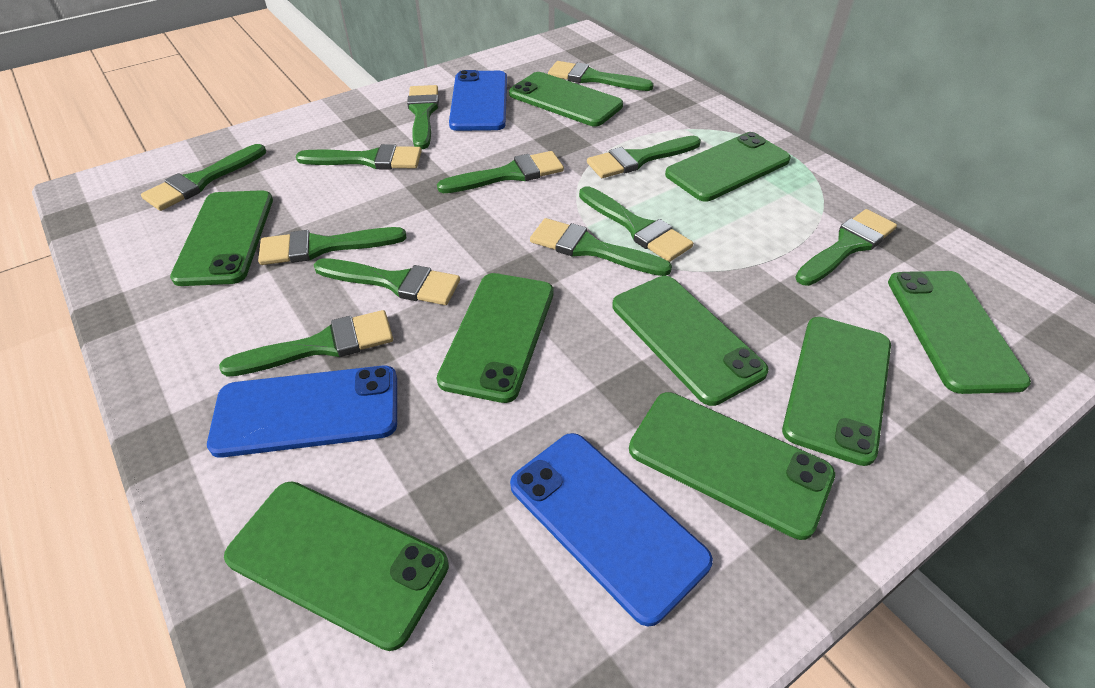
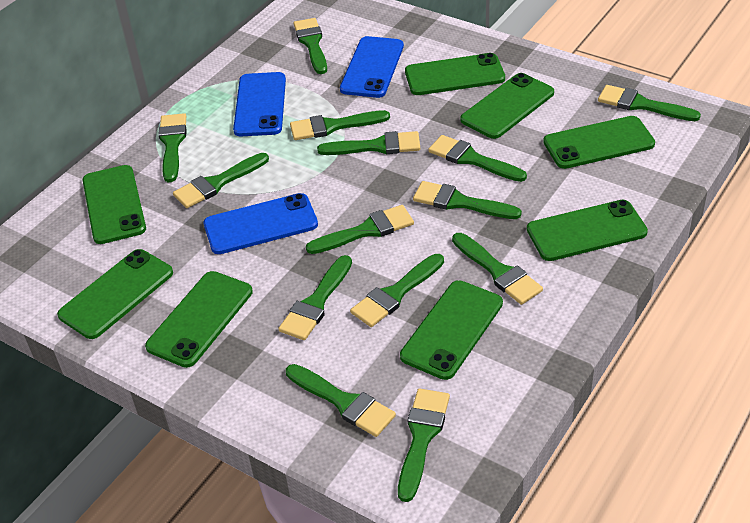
green brush: [141,144,266,211] [219,310,393,377] [258,227,407,265] [296,144,422,170] [314,258,460,305] [407,85,439,149] [437,151,564,193] [530,218,672,276] [548,61,654,91] [579,186,693,262] [587,136,701,178] [795,209,897,286] = 12 -> [158,113,187,182] [173,153,269,208] [278,255,352,340] [286,364,396,437] [290,110,390,140] [293,18,327,74] [306,205,414,254] [317,131,420,155] [350,254,444,327] [398,388,450,502] [413,181,522,219] [428,135,527,182] [452,233,543,305] [598,85,701,121] = 14
green phone: [170,190,273,286] [224,481,449,651] [437,273,554,403] [509,72,623,126] [612,276,769,406] [629,392,835,540] [665,132,791,202] [782,317,891,466] [888,271,1031,394] = 9 -> [57,249,173,339] [83,165,146,244] [145,271,253,368] [400,280,503,380] [405,53,505,95] [460,73,554,139] [527,200,648,261] [543,116,655,169] = 8

